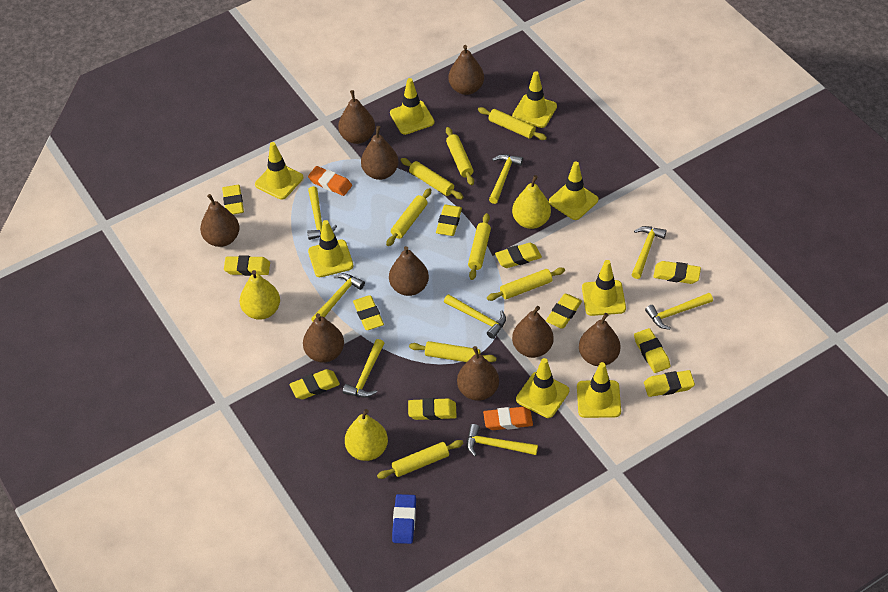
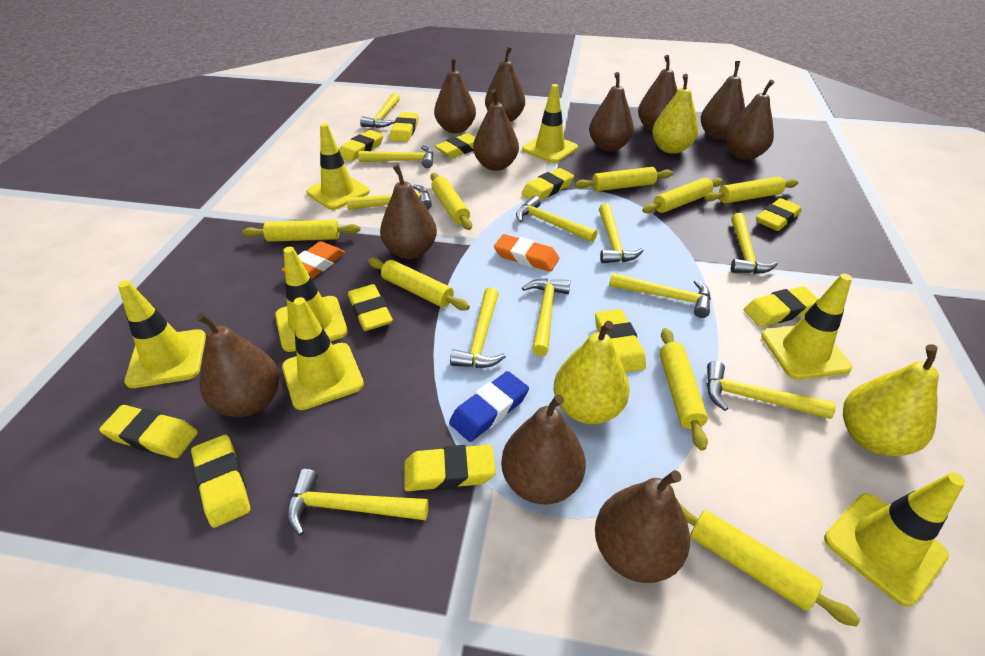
brown pear: [200,194,239,247] [303,313,344,363] [338,90,375,144] [361,126,399,180] [389,246,429,296] [448,45,484,95] [457,346,499,401] [512,306,554,358] [579,313,621,366] = 9 -> [196,312,280,417] [380,165,437,259] [434,57,476,134] [473,89,519,171] [485,46,525,122] [501,394,586,504] [589,72,634,152] [595,470,690,583] [638,55,678,131] [701,61,745,140] [725,80,775,160] = 11
yellow hammer: [307,186,337,240] [311,273,365,322] [343,339,385,398] [444,294,506,339] [467,424,538,456] [489,154,523,204] [631,226,667,279] [645,293,713,330] = 8 -> [287,469,429,536] [346,184,432,210] [358,146,433,168] [360,93,400,128] [450,287,506,368] [516,196,597,242] [522,278,570,356] [599,204,644,263] [609,273,711,318] [706,361,836,419] [731,213,778,274] = 11
yellow traffic cone: [255,142,303,200] [308,220,353,277] [390,78,434,135] [512,71,557,128] [516,358,569,418] [549,162,599,220] [577,362,621,418] [582,260,626,316] = 8 -> [118,280,206,388] [275,247,348,352] [282,297,364,410] [306,123,370,210] [522,84,578,163] [761,274,852,380] [824,473,965,607] = 7

